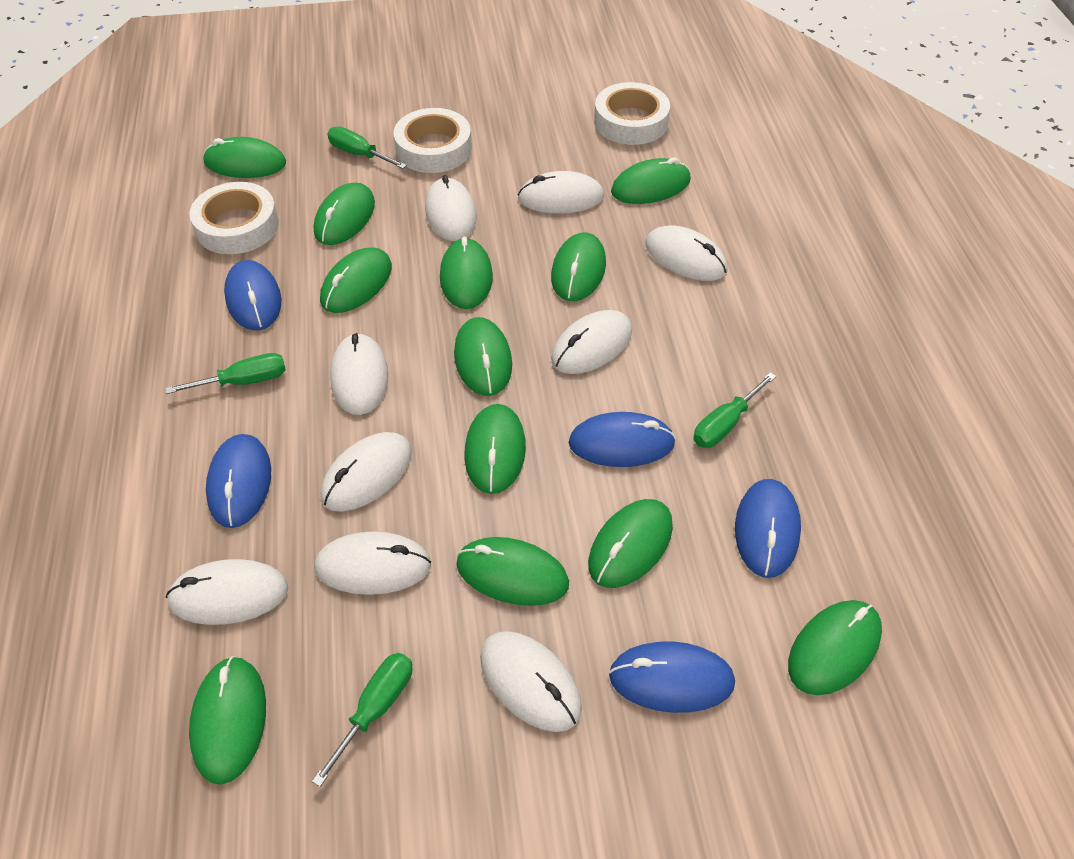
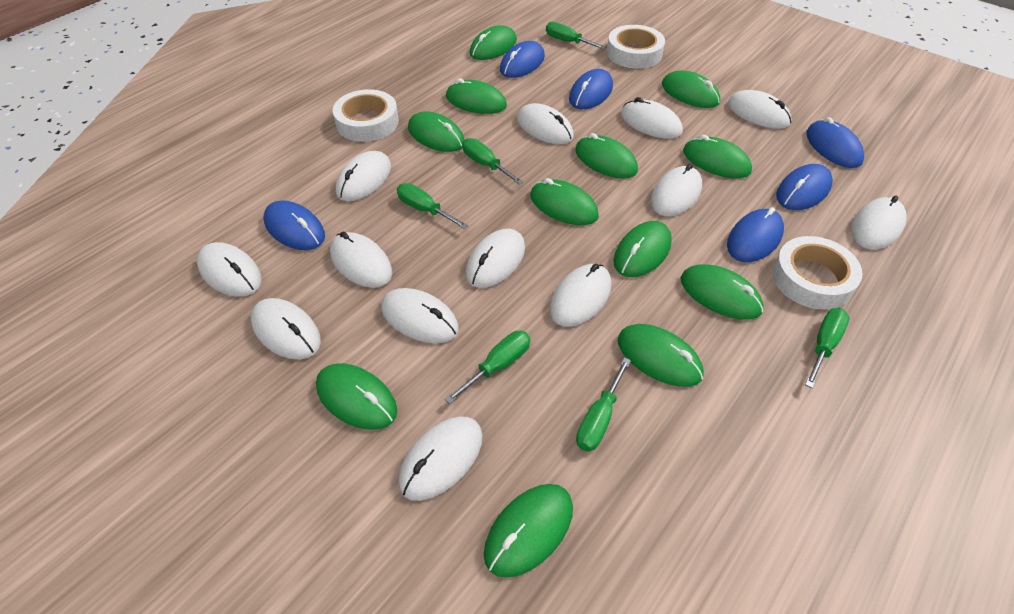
blue mouse: [206,434,271,528] [224,260,281,331] [569,412,676,467] [609,641,735,713] [735,479,801,578] = 5 -> [264,200,325,250] [500,41,545,78] [569,69,613,109] [727,207,784,262] [776,164,833,210] [806,117,864,168] = 6
green screwdriver: [165,353,286,394] [312,653,412,787] [327,127,407,169] [693,372,776,448] = 4 -> [397,183,468,229] [445,331,530,404] [462,138,523,184] [546,22,606,49] [576,357,631,452] [805,308,849,388] = 6
white mouse: [166,559,288,625] [315,531,431,595] [321,432,412,512] [330,333,388,415] [425,175,477,241] [480,631,582,732] [518,171,604,214] [551,310,632,374] [645,225,727,281] = 9 -> [197,242,261,297] [251,298,321,359] [330,231,392,288] [336,151,391,201] [381,288,459,343] [398,416,483,501] [466,229,525,288] [517,103,574,144] [550,264,612,327] [621,97,683,139] [651,164,702,216] [728,90,792,129] [851,196,906,250] = 13

